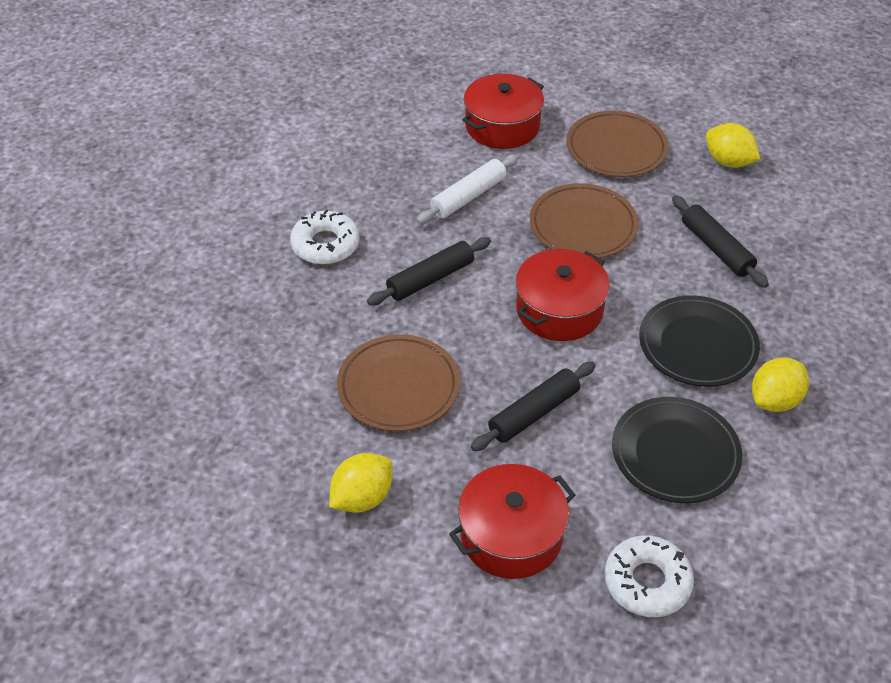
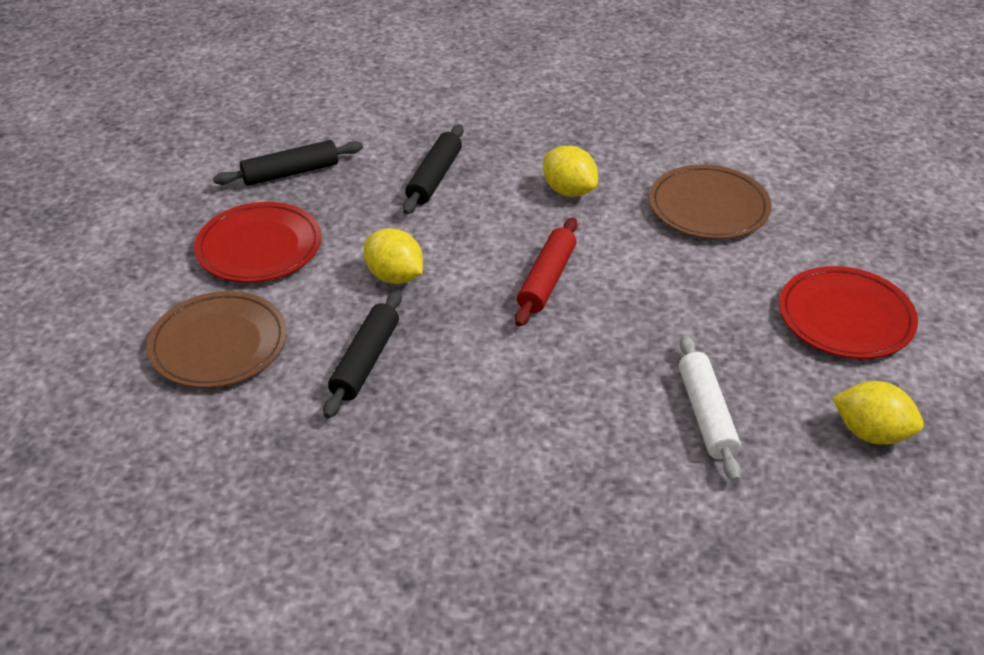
black plate: [612,397,742,503] [639,295,760,387] = 2 -> none = 0
brown plate: [337,334,460,431] [530,183,639,258] [566,110,669,177] = 3 -> [147,291,287,388] [649,165,772,239] = 2
red plate: none = 0 -> [194,202,321,283] [779,266,918,359] = 2
red pot: [449,464,575,579] [462,73,544,149] [516,249,610,341] = 3 -> none = 0
red rolling pin: none = 0 -> [515,217,577,327] = 1
white donut: [290,209,360,265] [605,536,694,617] = 2 -> none = 0

